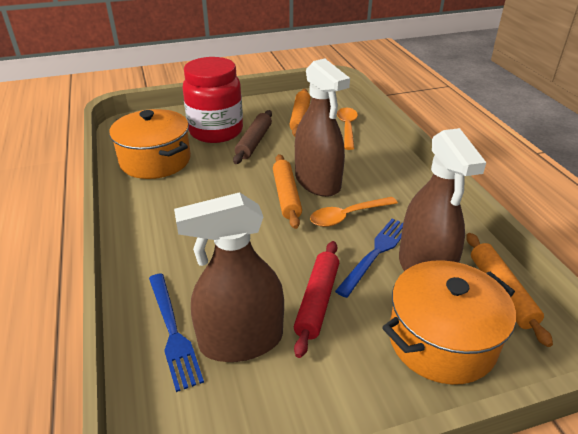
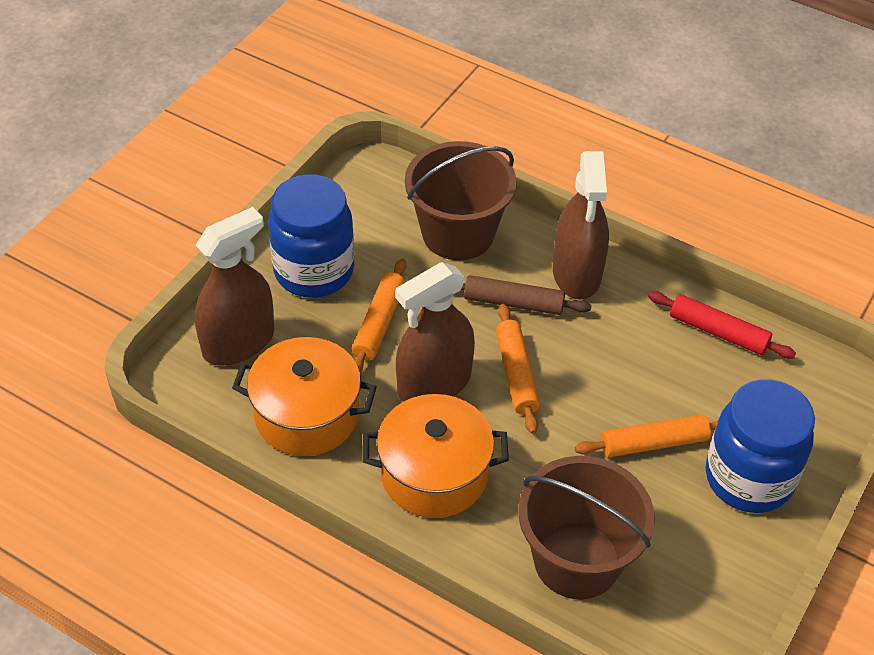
blue fork: [149,273,204,392] [335,218,403,298] = 2 -> none = 0
blue jar: none = 0 -> [268,174,355,298] [705,379,815,513] = 2
brown bucket: none = 0 -> [405,141,516,260] [518,456,655,599] = 2
orange spoon: [310,197,398,227] [337,108,358,150] = 2 -> none = 0
red jar: [183,57,243,143] = 1 -> none = 0

